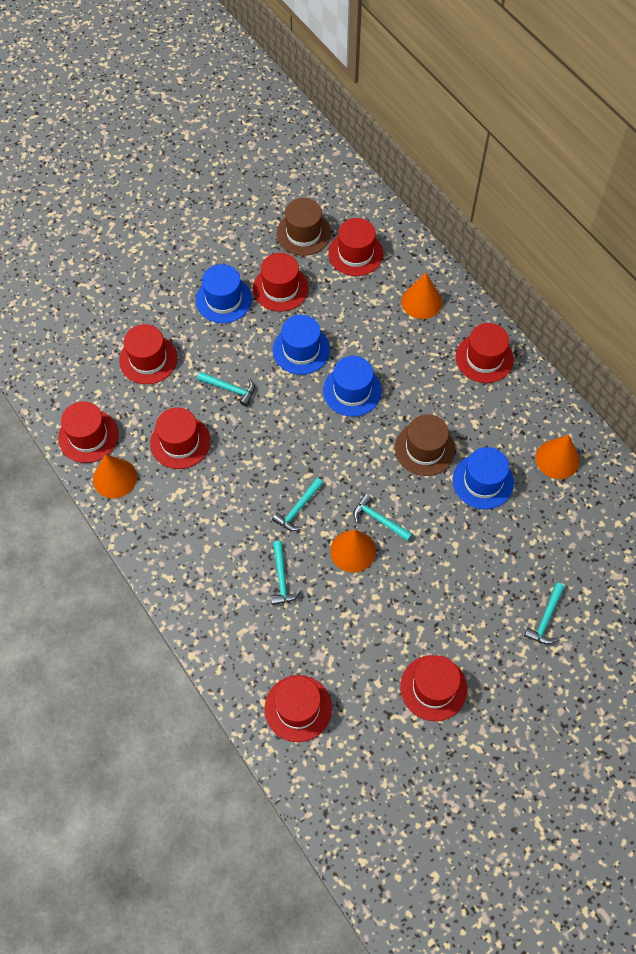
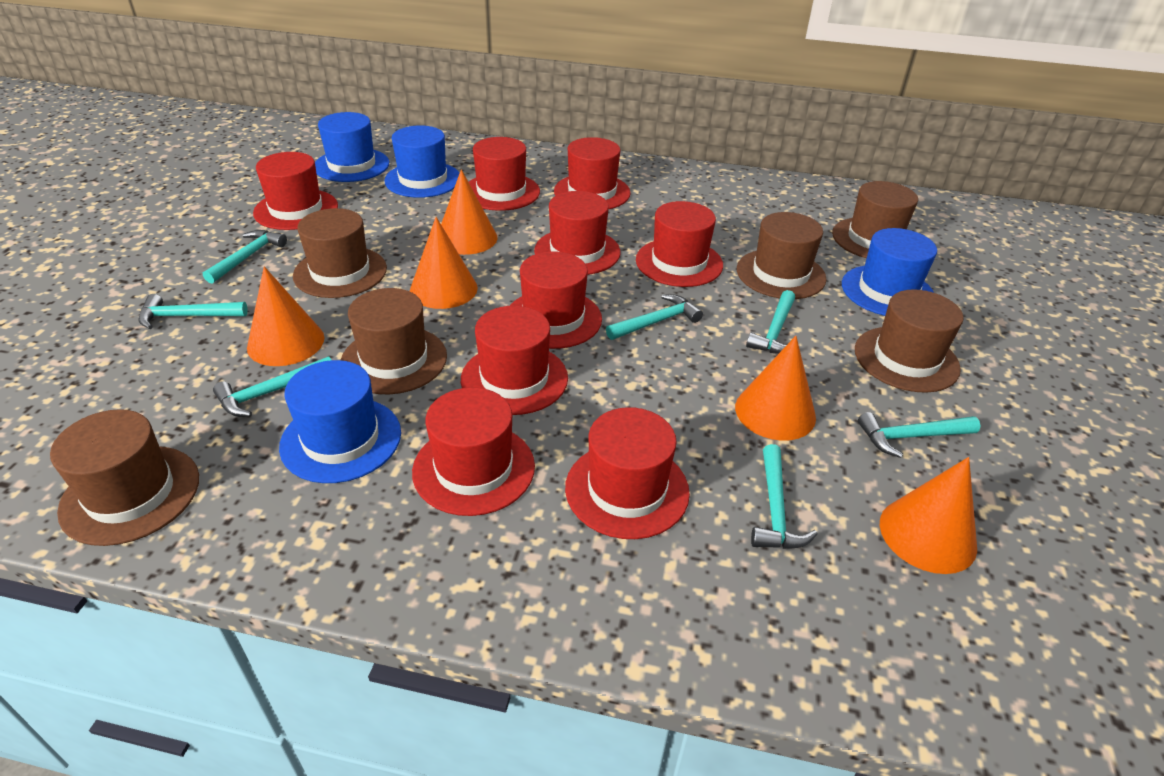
brown hat: [277,198,331,256] [395,414,455,476] = 2 -> [50,409,199,546] [293,208,387,298] [341,288,447,394] [737,212,826,299] [832,181,918,258] [855,289,964,393] = 6
orange cone: [93,454,137,498] [330,530,376,572] [401,273,442,319] [536,435,580,479] = 4 -> [247,266,324,366] [410,217,478,309] [441,169,497,255] [735,336,816,441] [880,457,977,574] = 5
red hat: [58,401,119,463] [119,324,177,384] [150,407,210,469] [253,253,309,312] [264,675,332,742] [328,218,383,276] [400,655,467,721] [456,323,514,383] = 8 -> [253,152,338,230] [412,387,535,516] [461,306,568,415] [469,137,540,211] [510,251,602,349] [534,191,620,275] [554,137,631,209] [565,407,690,539] [636,201,723,287] = 9
turquoise hammer: [197,372,255,406] [271,541,302,605] [272,478,323,531] [353,494,412,541] [524,583,565,644] = 5 -> [138,294,248,329] [203,230,287,284] [213,357,331,417] [606,294,703,340] [746,290,795,354] [751,444,817,549] [858,412,980,458] = 7

